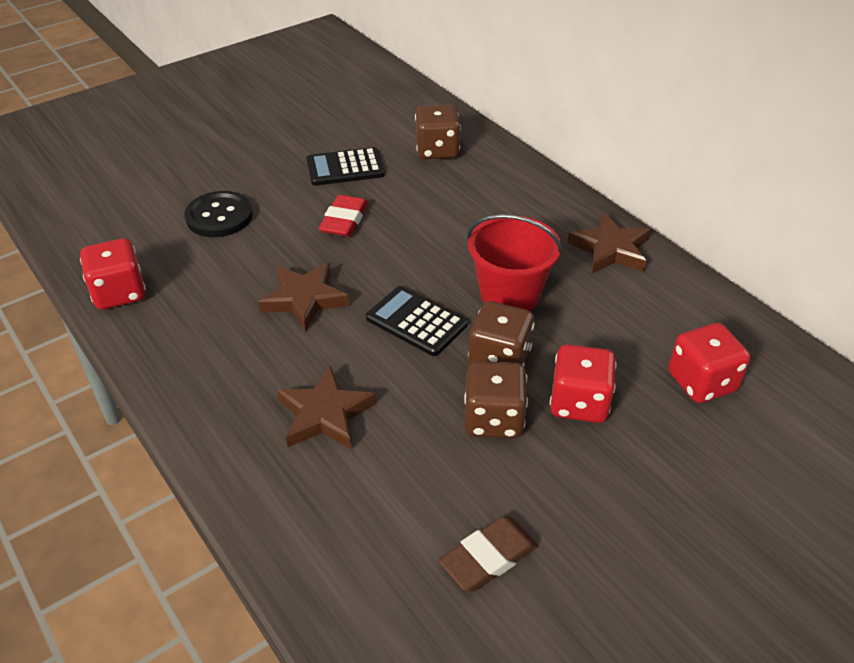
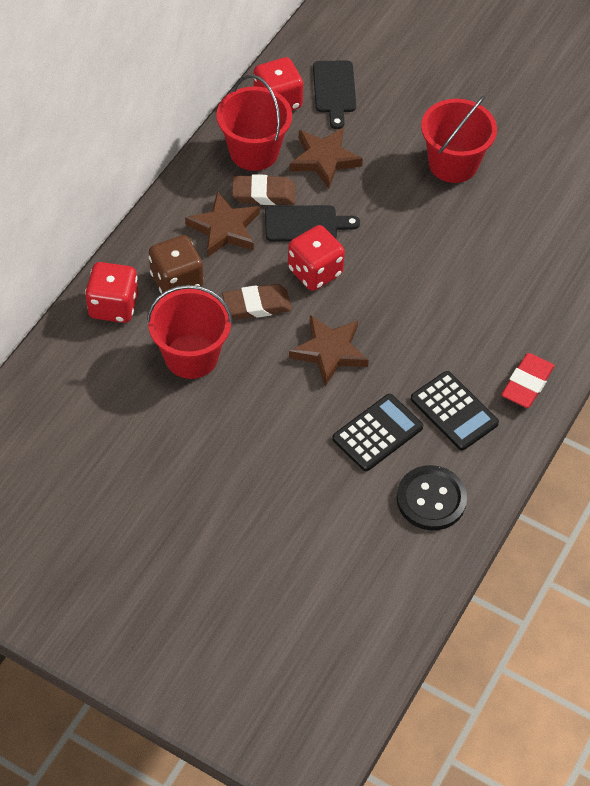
black cutting board: none = 0 -> [265,205,360,242] [313,60,356,129] = 2
brown dice: [415,105,461,159] [464,361,528,438] [468,301,535,366] = 3 -> [149,235,203,294] = 1
brown eraser: [439,516,538,592] = 1 -> [222,284,292,320] [232,174,296,205] = 2
red bucket: [467,214,563,311] = 1 -> [147,285,233,379] [216,75,292,171] [421,95,497,183] = 3

